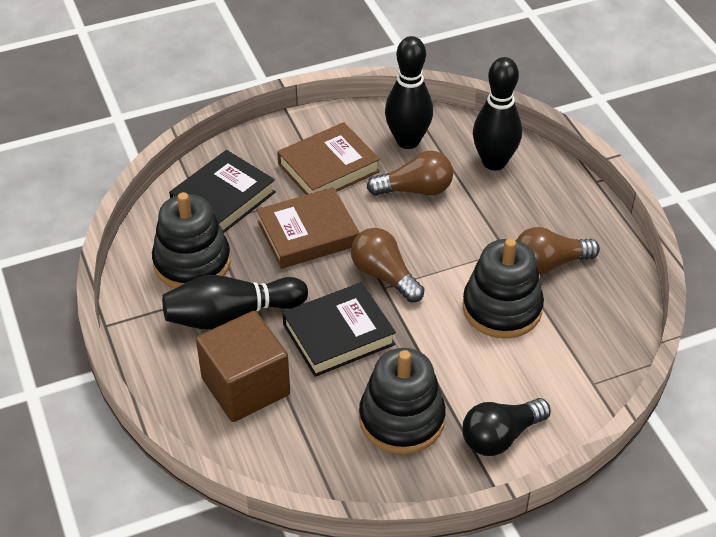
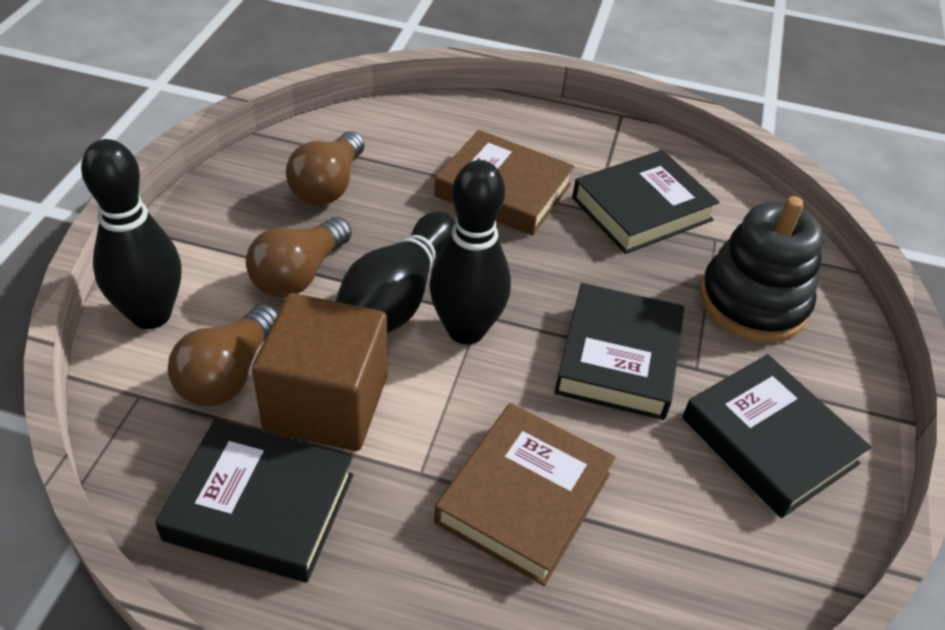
black book: [169,150,276,233] [282,282,396,377] = 2 -> [155,420,353,582] [554,283,684,420] [572,150,719,254] [682,354,871,518] = 4
black light bulb: [462,398,551,456] = 1 -> none = 0
black stacking toy: [152,192,231,289] [359,348,446,454] [463,238,544,339] = 3 -> [700,196,824,343] = 1

